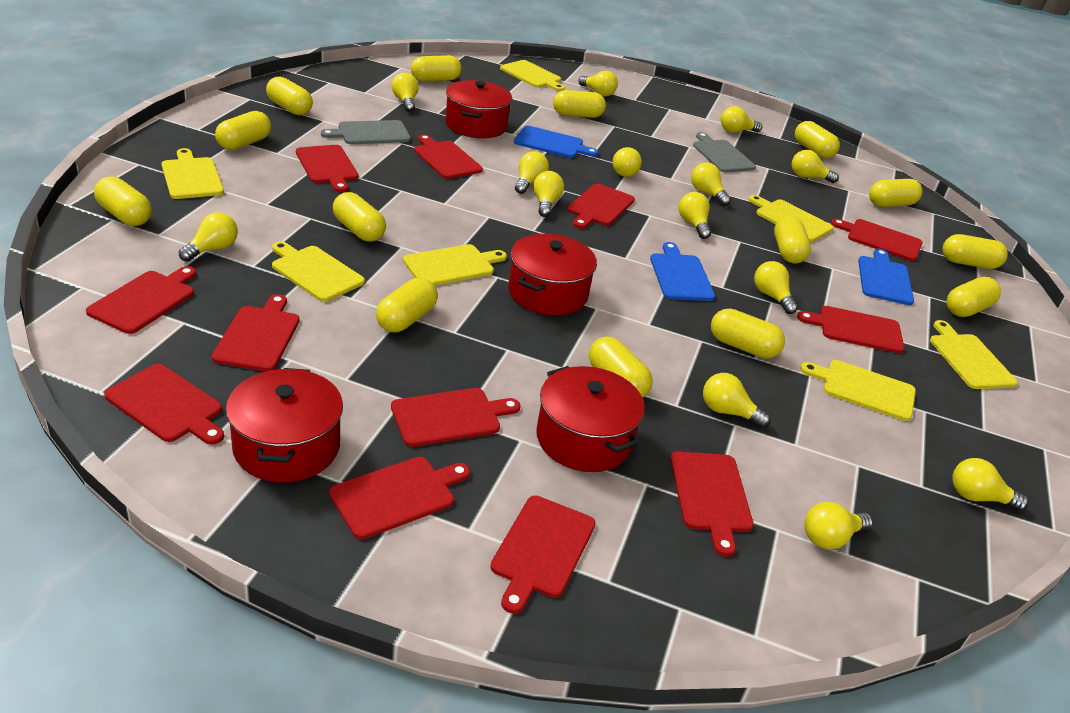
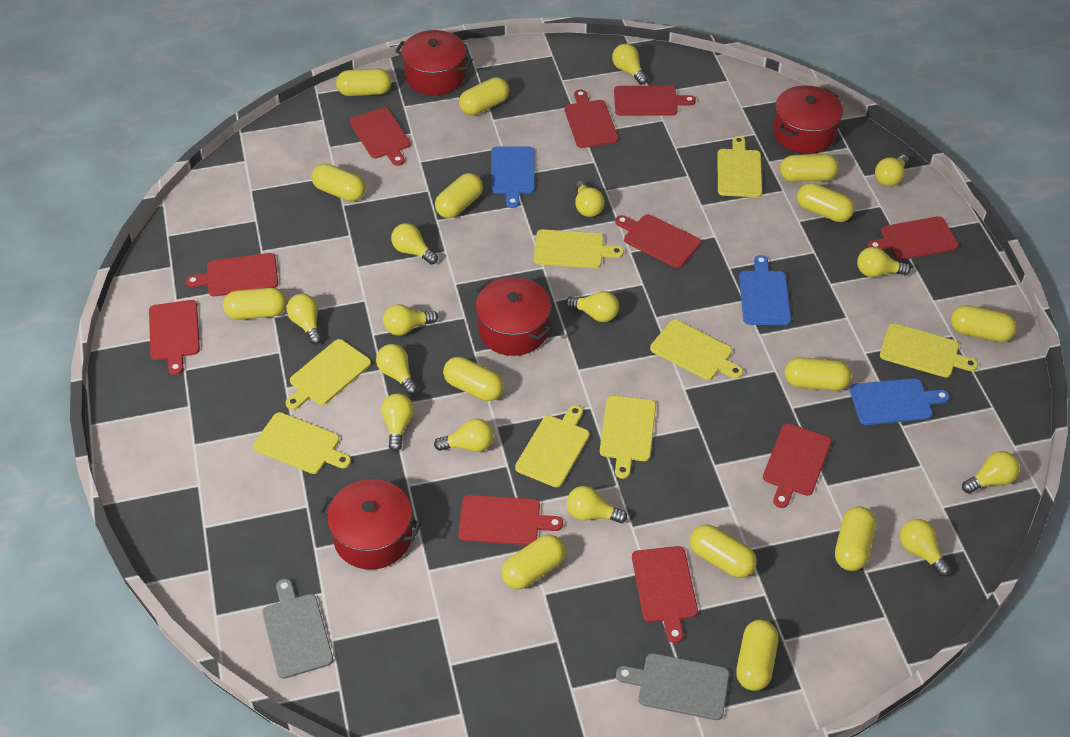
red cutting board: [86,266,196,334] [104,364,224,445] [212,294,300,371] [296,145,358,192] [329,457,470,539] [391,388,521,447] [414,134,483,179] [490,496,596,614] [567,184,635,229] [670,451,754,557] [797,306,904,353] [831,218,923,261] = 12 -> [149,300,200,375] [186,253,278,296] [350,108,411,166] [458,495,563,545] [564,89,618,148] [614,86,696,116] [615,214,701,268] [632,546,698,643] [763,423,831,508] [867,216,959,260] = 10
yellow cutting board: [161,148,224,199] [272,241,365,302] [403,244,507,286] [500,60,565,91] [749,195,834,242] [800,360,916,421] [930,320,1018,389] = 7 -> [253,412,351,474] [285,339,371,410] [515,405,590,487] [534,229,624,268] [600,396,656,479] [650,320,743,380] [717,136,762,197] [880,323,978,377] = 8

